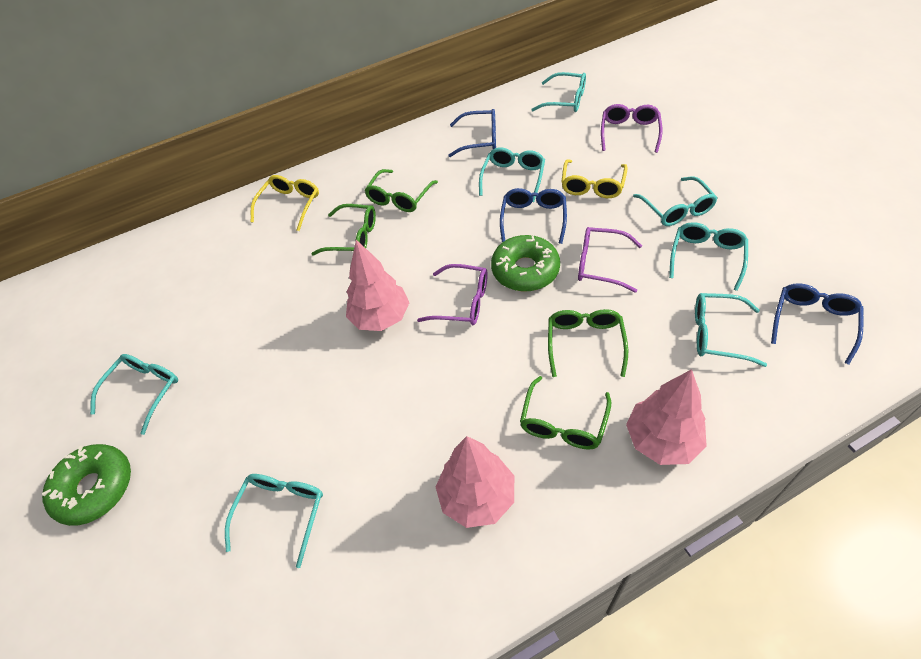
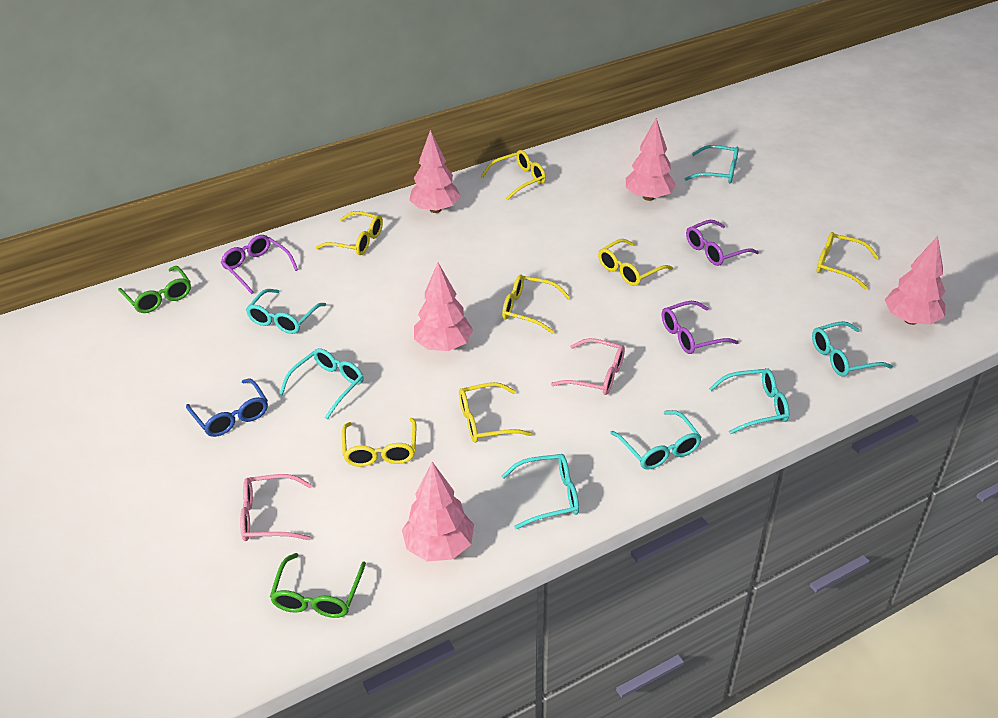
blue glasses: [448,109,496,157] [500,188,567,244] [771,284,863,365] = 3 -> [186,378,268,437] = 1
green donut: [42,444,131,526] [491,235,560,291] = 2 -> none = 0
green glasses: [311,204,376,256] [364,169,438,212] [520,376,611,450] [548,309,628,377] = 4 -> [118,266,191,313] [270,553,366,618] = 2
pink glasses: none = 0 -> [240,474,313,541] [551,338,625,395] = 2
pink tree: [346,240,409,331] [435,436,514,528] [626,369,707,465] = 3 -> [402,462,474,561] [409,130,461,213] [414,263,473,351] [626,118,676,201] [885,236,946,325] = 5
yellow glasses: [251,175,319,231] [561,159,628,198] = 2 -> [316,211,383,255] [342,418,416,467] [459,382,533,443] [481,150,546,200] [502,275,570,334] [598,239,673,286] [816,232,879,290] = 7

